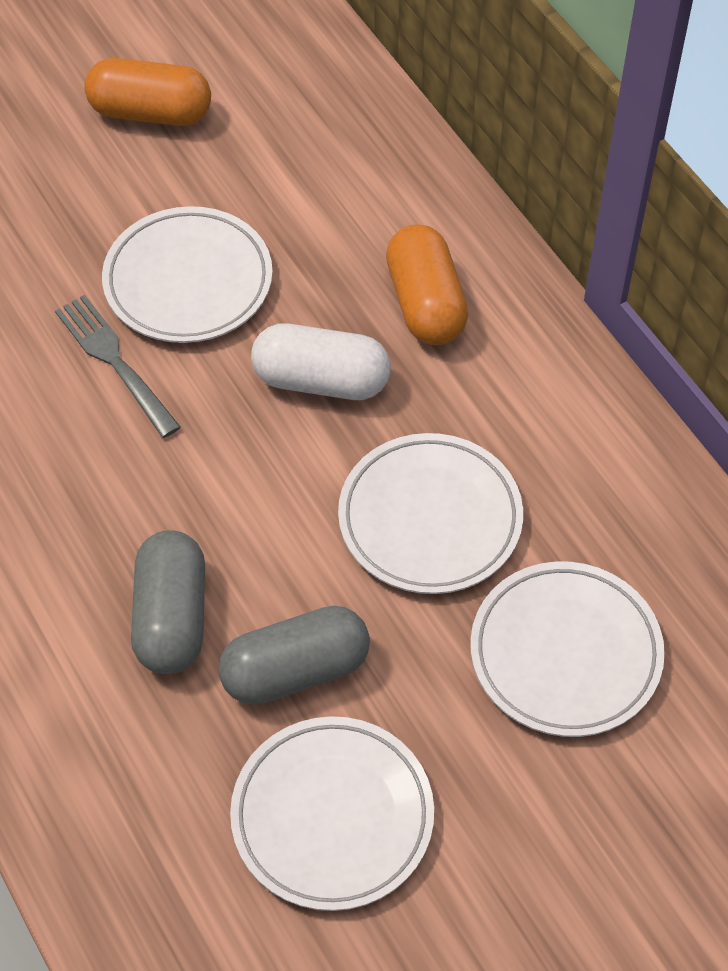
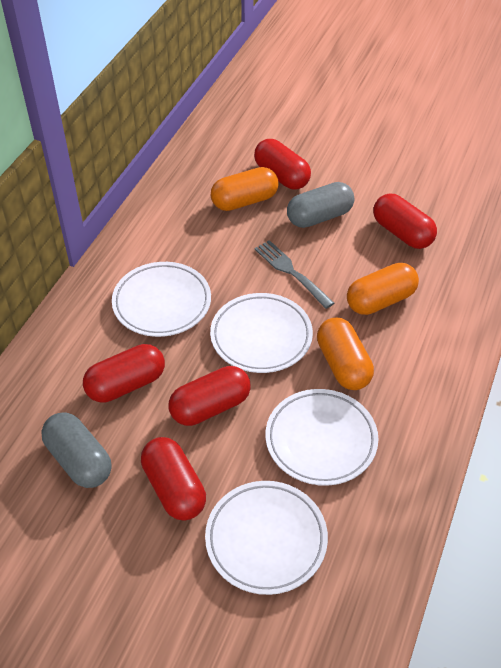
orange capsule: [85,58,211,126] [386,224,468,345] = 2 -> [211,167,279,211] [317,317,374,390] [347,263,419,315] = 3
red capsule: none = 0 -> [83,344,165,403] [141,437,206,520] [169,366,251,426] [254,139,311,190] [373,194,437,249] = 5
white capsule: [251,323,391,400] = 1 -> none = 0

